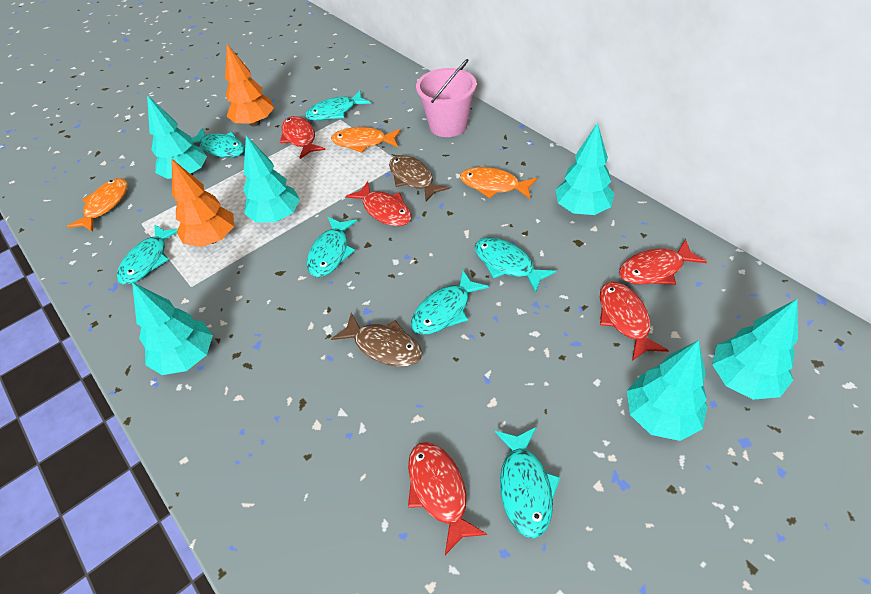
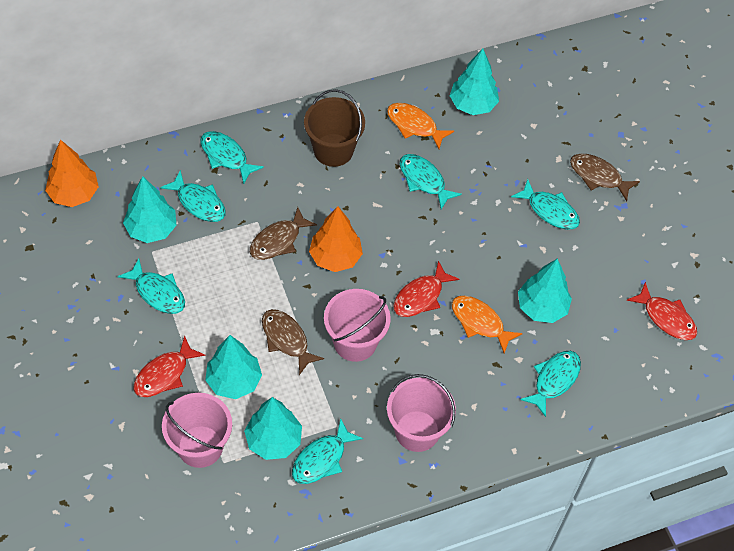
brown bucket: none = 0 -> [304,89,365,167] = 1
brown fish: [331,313,422,367] [389,155,450,202] = 2 -> [250,207,317,260] [262,309,324,375] [570,153,640,201] = 3
orange fish: [67,178,128,232] [331,127,401,153] [460,167,537,199] = 3 -> [387,103,454,149] [452,296,523,353] = 2
pink bucket: [416,59,477,137] = 1 -> [162,393,232,468] [324,289,391,362] [387,374,456,452] = 3
red fish: [280,116,326,159] [346,181,412,226] [408,442,487,555] [600,282,669,361] [619,239,707,285] = 5 -> [134,335,205,397] [393,261,459,317] [626,282,697,340] = 3
turquoise tree: [132,282,213,375] [147,95,207,179] [243,135,300,223] [556,123,615,215] [627,340,707,441] [712,299,798,400] = 6 -> [123,176,177,243] [205,335,262,399] [244,397,302,460] [450,49,499,115] [518,258,572,323] = 5

